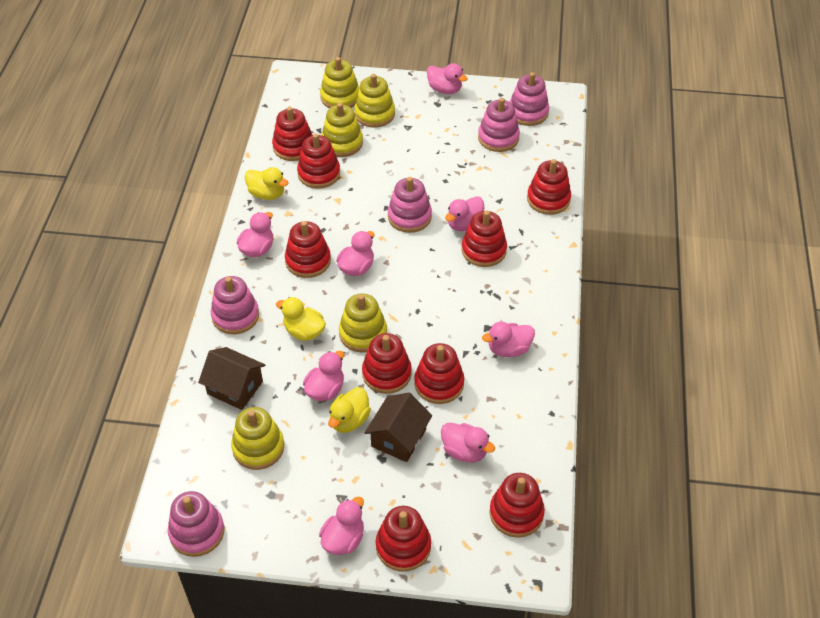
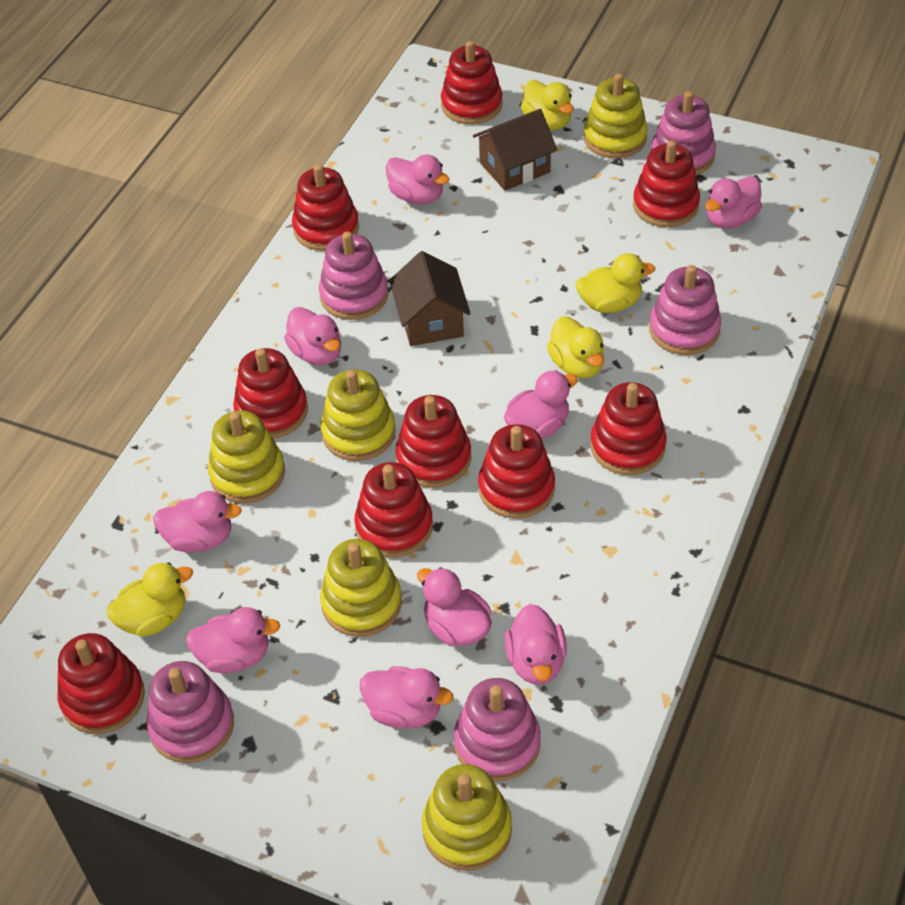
pink duck: [237,212,273,257] [303,351,344,401] [319,497,364,555] [337,231,375,276] [427,63,468,94] [441,423,495,463] [445,196,484,231] [482,322,535,357] = 8 -> [153,491,242,553] [186,607,280,673] [284,307,341,365] [360,666,453,728] [386,154,450,205] [417,567,492,646] [504,370,578,439] [504,604,567,685] [705,176,762,229] = 9
yellow duck: [245,167,289,200] [276,297,326,341] [328,387,371,433] = 3 -> [107,562,193,637] [521,80,574,130] [547,316,604,378] [576,253,656,313] = 4

